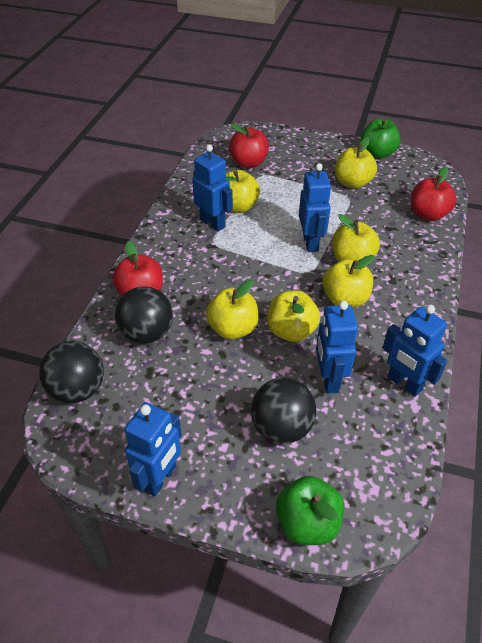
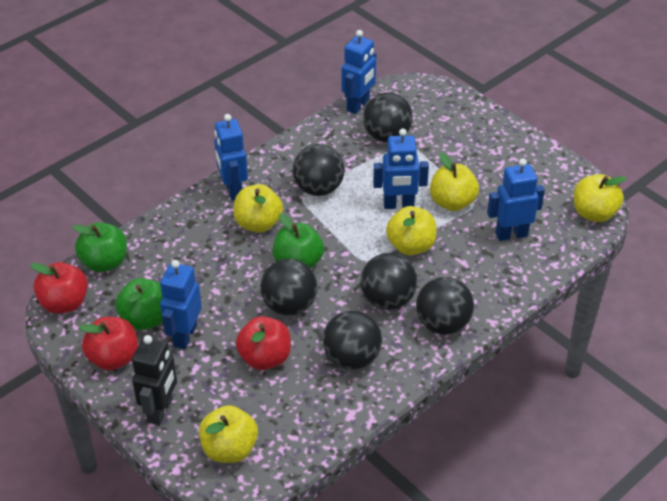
black ball: [39,341,104,403] [115,286,173,344] [251,378,317,444] = 3 -> [260,259,318,316] [293,144,345,196] [323,310,382,370] [361,253,417,310] [363,92,413,142] [416,277,474,334] = 6
black robot: none = 0 -> [132,335,177,425] = 1
green apple: [276,476,344,545] [360,118,401,159] = 2 -> [72,222,127,272] [115,278,163,330] [273,214,324,269] = 3
yellow apple: [206,280,259,339] [225,170,260,213] [267,291,320,342] [323,255,375,308] [332,214,380,262] [335,137,377,189] = 6 -> [199,405,258,463] [234,184,283,233] [386,206,437,255] [430,153,479,211] [574,174,627,222] = 5

